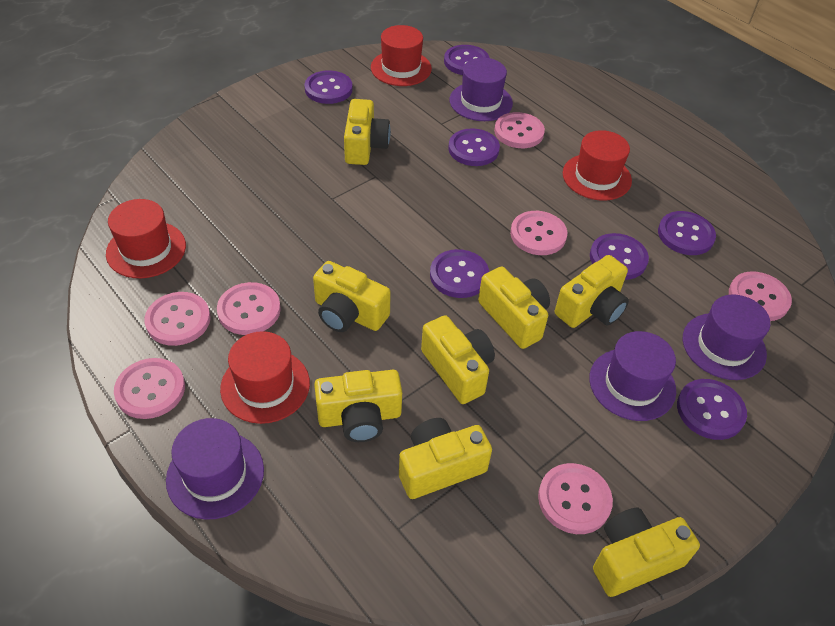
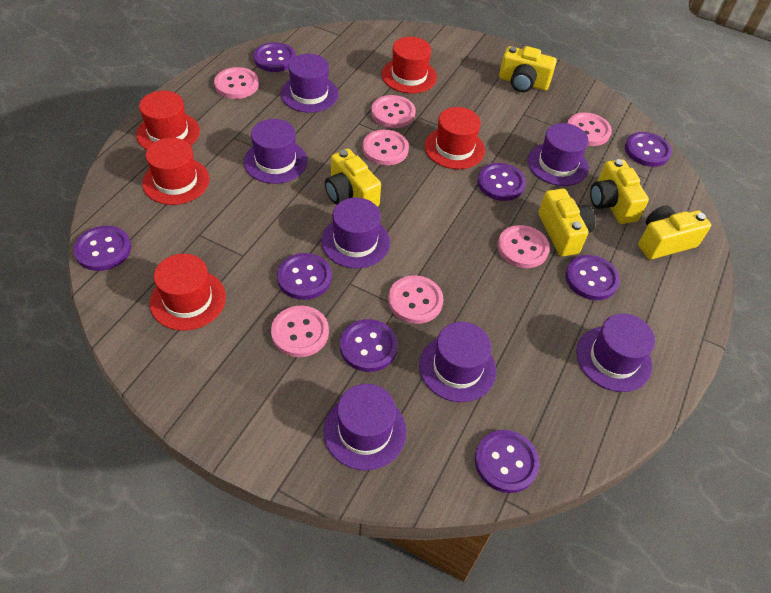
purple button: [304,70,353,104] [430,249,489,298] [444,45,490,75] [448,128,500,166] [590,233,649,280] [658,211,716,255] [677,379,747,440] = 7 -> [74,226,131,271] [254,42,296,72] [277,253,332,300] [340,319,398,372] [475,430,539,493] [477,163,526,201] [565,255,620,300] [625,132,672,167] = 8
purple hat: [166,418,264,520] [450,58,513,121] [589,331,676,421] [683,294,770,380] = 4 -> [244,119,307,184] [281,54,339,113] [321,198,390,268] [324,384,407,470] [419,322,496,402] [528,123,589,186] [576,313,655,392] = 7
red hat: [106,199,186,278] [220,331,310,424] [371,25,432,86] [563,130,632,201] = 4 -> [136,91,200,150] [142,138,209,205] [150,254,226,331] [382,37,437,93] [425,107,485,169] = 5
yellow camera: [313,261,391,332] [314,370,402,442] [344,99,391,165] [399,418,492,499] [421,315,495,404] [478,267,550,349] [555,255,629,328] [593,508,700,597] = 8 -> [325,149,381,207] [499,46,557,92] [539,189,595,256] [590,159,649,224] [638,206,711,260] = 5

